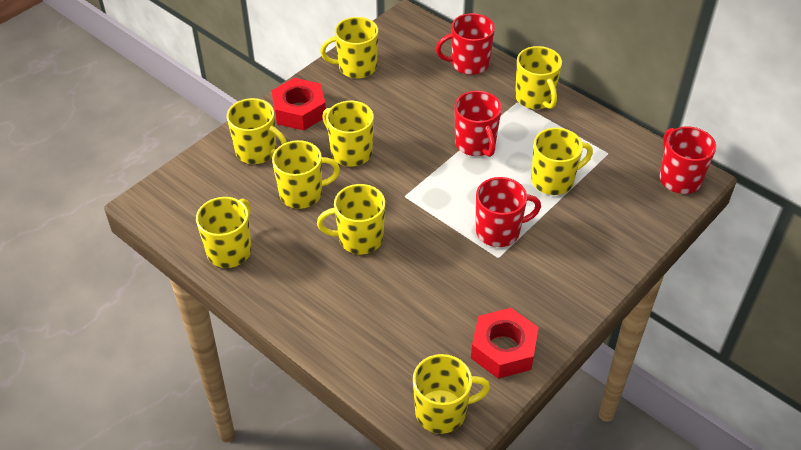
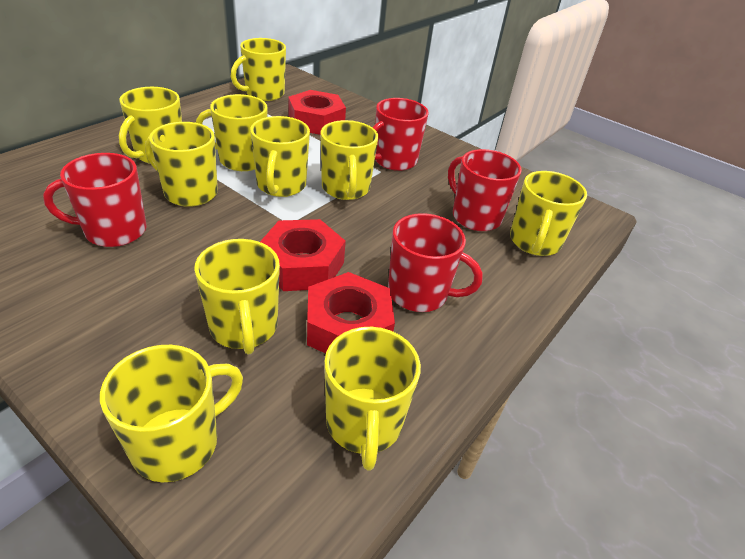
red nut: [271,78,326,130] [471,308,539,379] = 2 -> [260,219,346,291] [288,90,346,135] [307,272,395,354] = 3
yellow mug: [196,197,252,268] [227,98,287,164] [272,140,340,209] [317,184,385,254] [320,17,378,79] [322,101,374,167] [413,354,490,434] [515,46,562,109] [531,128,593,195] = 9 -> [100,345,243,482] [119,87,182,164] [145,122,218,207] [194,239,280,354] [196,94,268,171] [230,38,286,101] [250,116,310,197] [320,120,378,200] [324,327,421,470] [510,171,587,256] = 10

